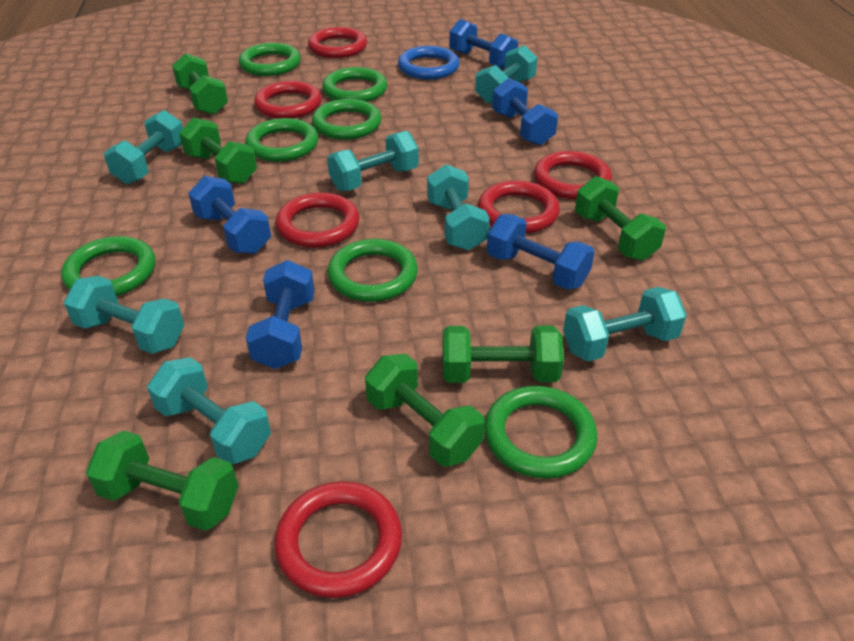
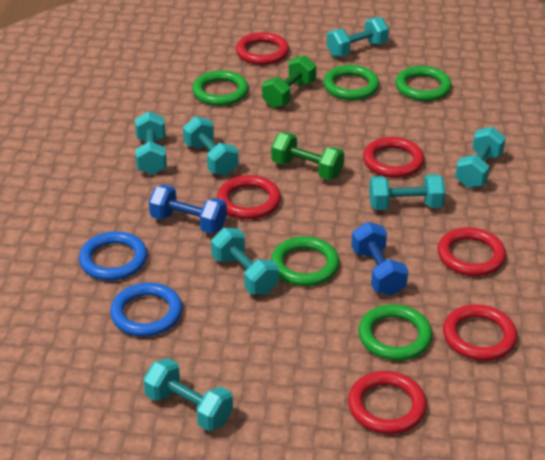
blue dumbbell: [188,176,271,254] [246,260,315,369] [449,19,518,69] [487,214,595,290] [492,78,558,146] = 5 -> [149,185,227,234] [351,222,408,296] = 2
blue ring: [398,46,460,80] = 1 -> [79,231,147,281] [110,283,182,337] = 2
green dumbbell: [86,430,238,531] [172,53,228,115] [179,118,257,184] [365,354,485,467] [442,326,564,383] [575,176,666,261] = 6 -> [262,55,316,108] [271,132,344,180] = 2
green ring: [61,236,155,296] [239,43,301,76] [245,118,318,162] [312,99,381,140] [322,67,387,102] [327,239,418,302] [484,386,597,479] = 7 -> [192,70,249,106] [271,236,339,286] [323,65,379,100] [358,304,432,361] [395,66,452,101] = 5

